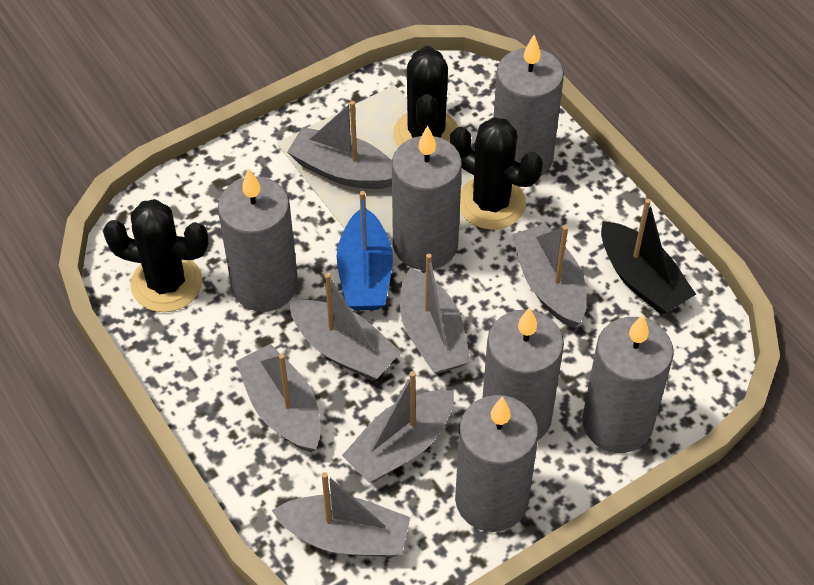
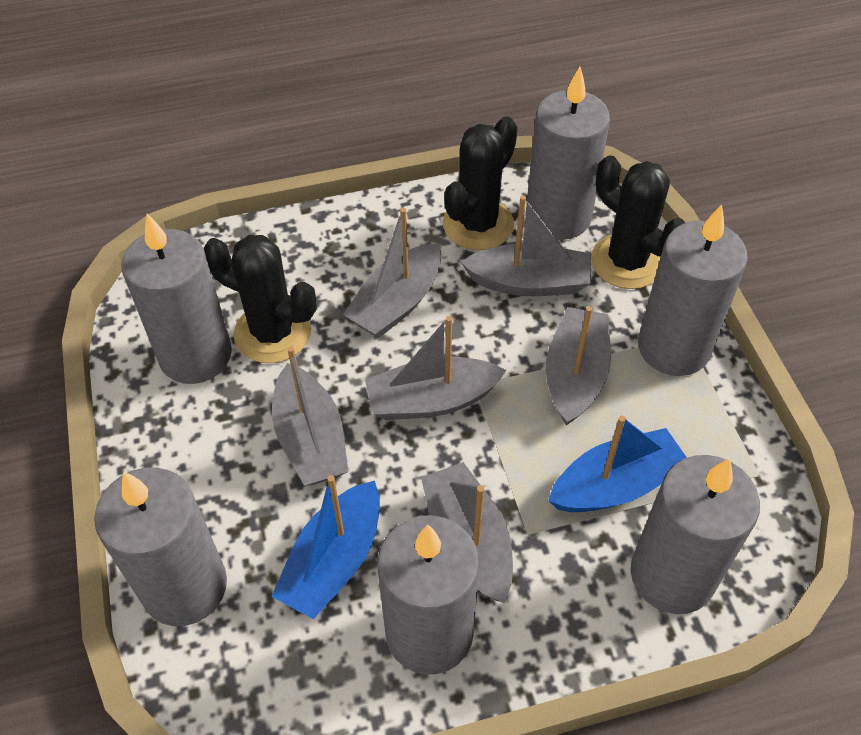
black boat: [601,199,696,315] = 1 -> none = 0
blue boat: [337,191,393,310] = 1 -> [271,475,380,619] [548,416,687,512] = 2
grey boat: [236,344,321,453] [272,472,411,557] [287,101,392,189] [289,273,401,381] [342,371,454,483] [400,254,471,374] [512,224,587,328] = 7 -> [272,346,348,486] [343,208,442,338] [365,316,506,420] [421,462,513,602] [461,195,591,296] [546,306,611,426] = 6

